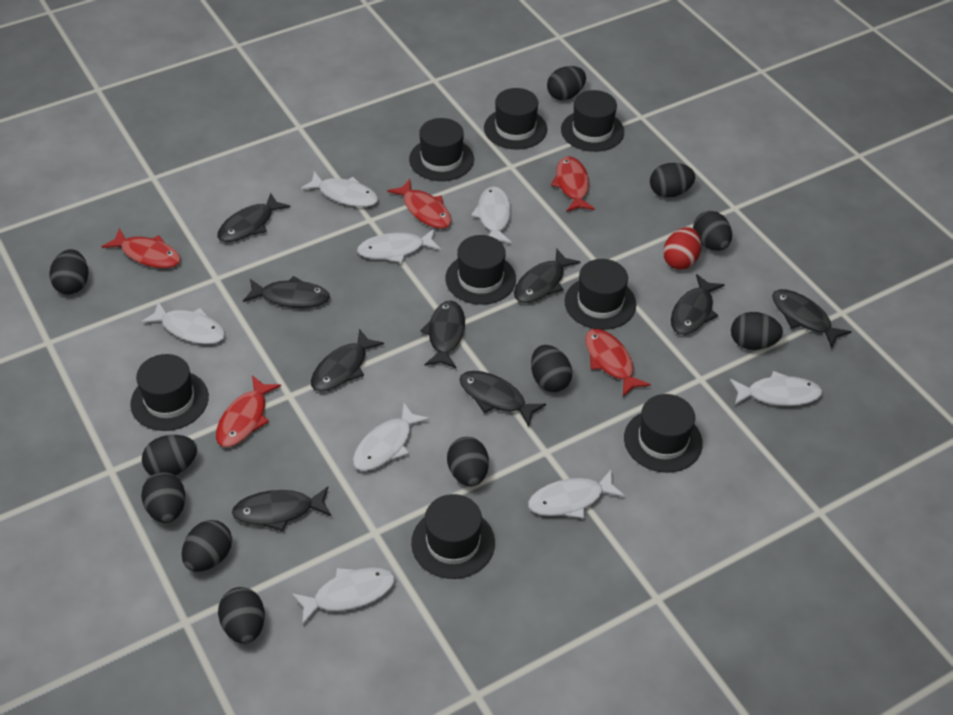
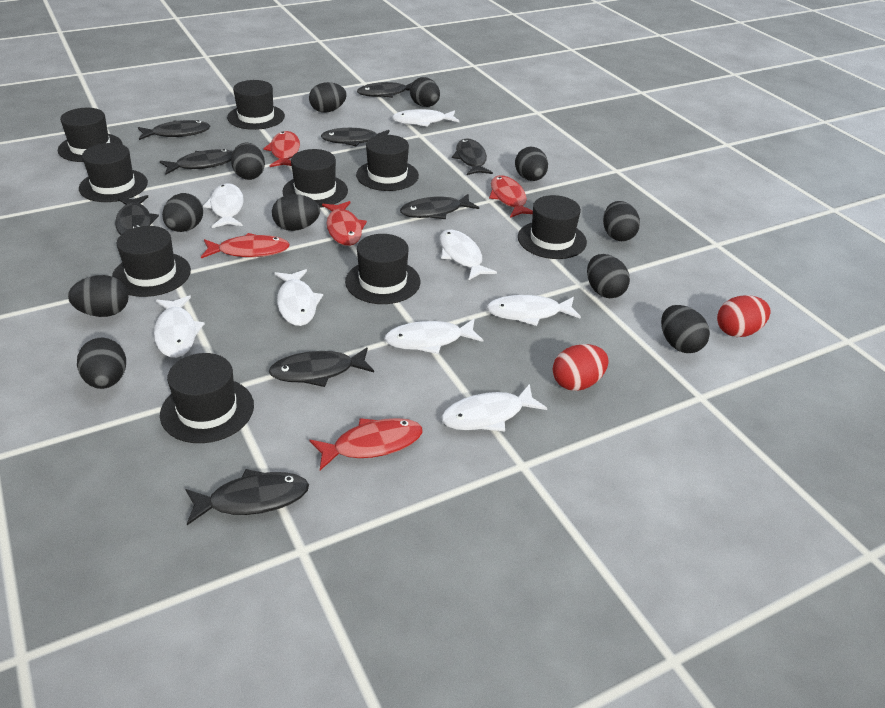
black hat: [130,354,209,431] [409,118,474,181] [411,494,495,579] [445,235,516,305] [484,88,547,150] [561,90,624,152] [564,259,636,330] [624,394,703,473] = 8 -> [58,108,123,162] [79,143,148,202] [112,226,191,297] [160,353,254,443] [227,80,285,130] [282,149,348,208] [345,234,420,304] [356,135,419,191] [518,195,587,259] = 9
red egg: [663,227,701,270] = 1 -> [553,344,609,391] [717,295,771,337] = 2

